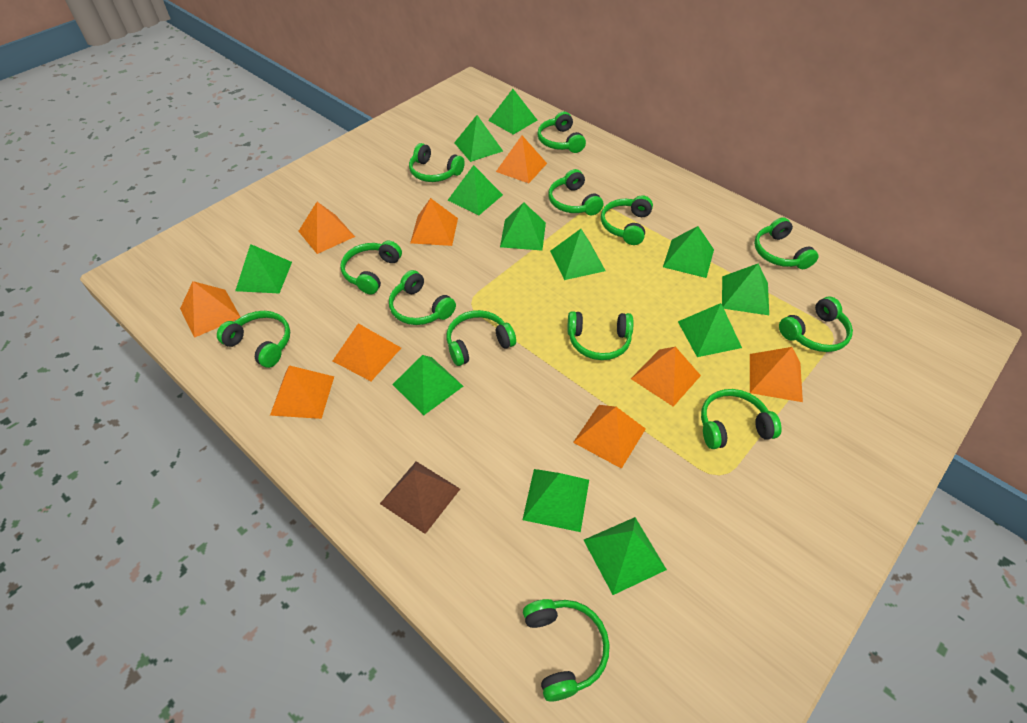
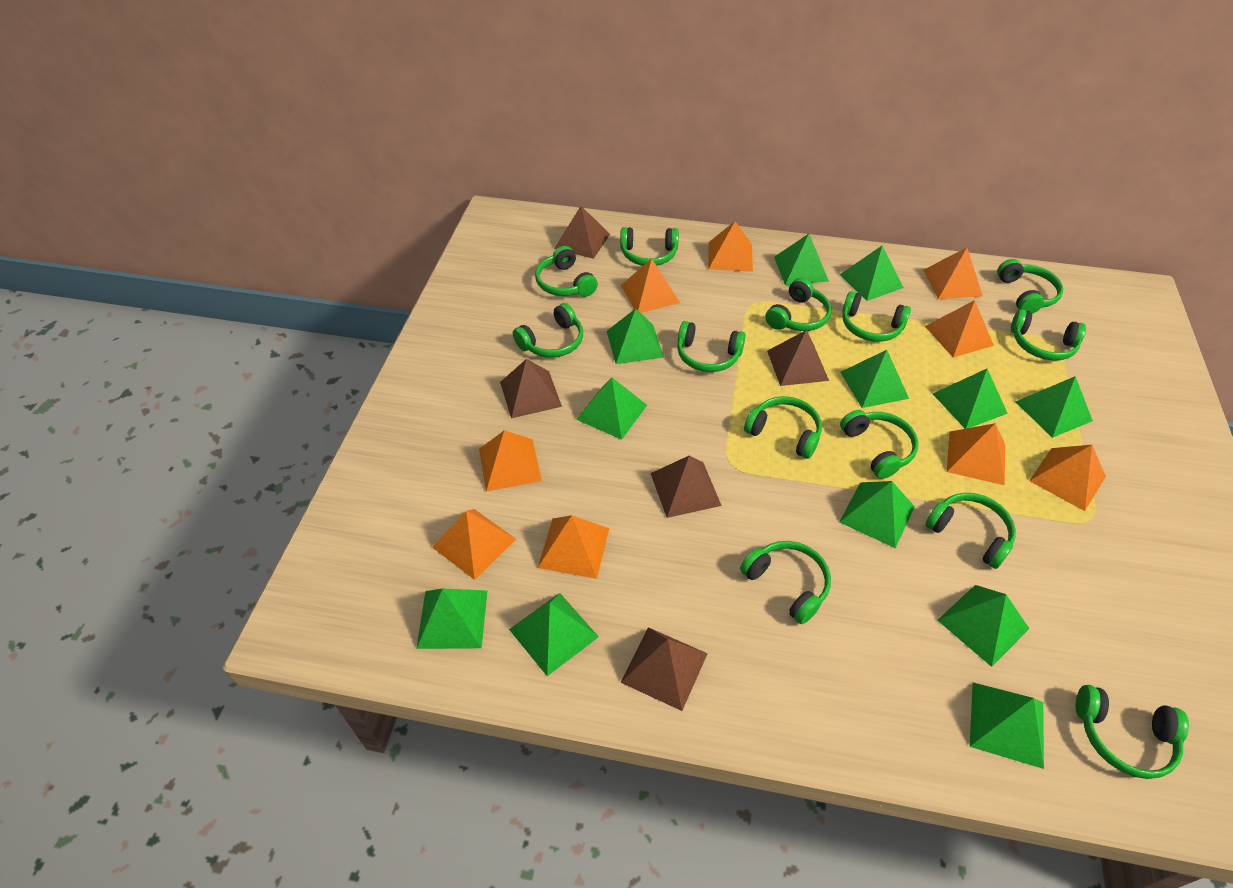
brown pyramid: [380,461,460,534] = 1 -> [500,359,562,418] [554,206,610,259] [620,627,708,711] [651,455,722,518] [767,330,829,386] = 5

